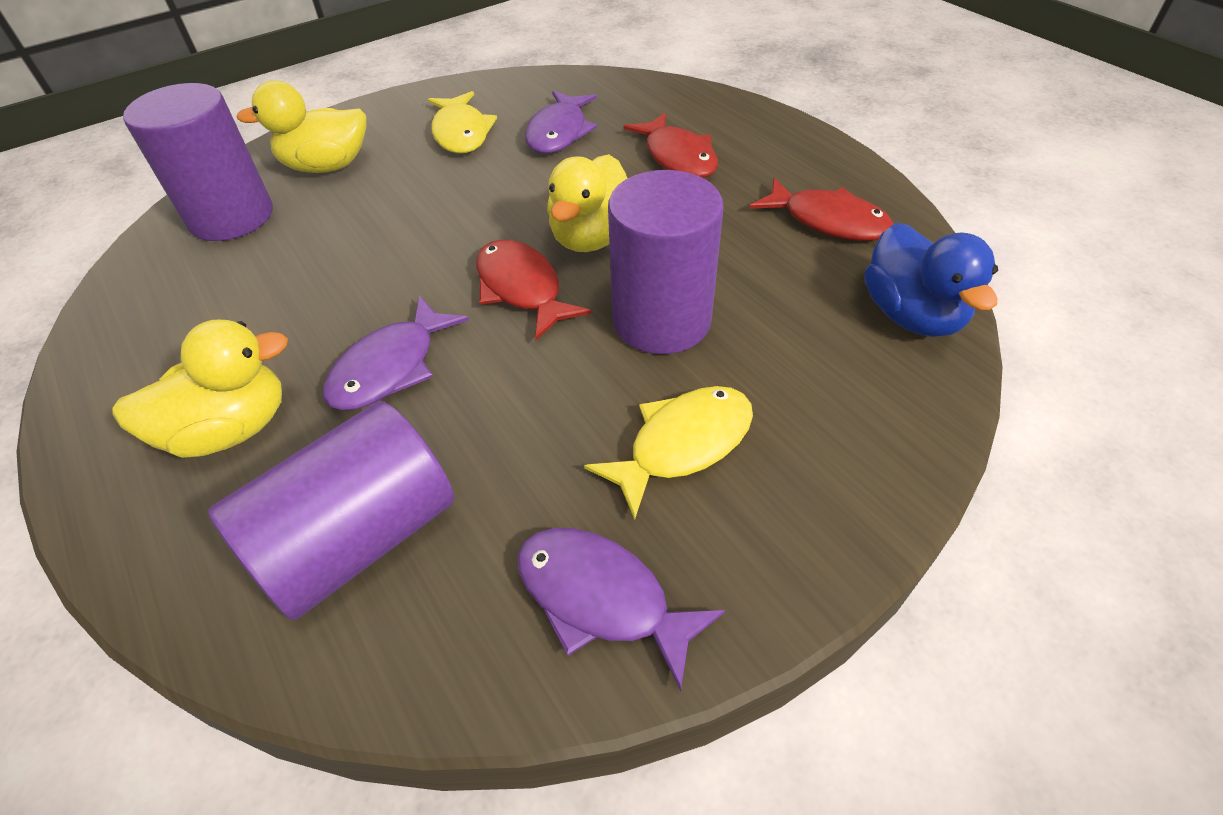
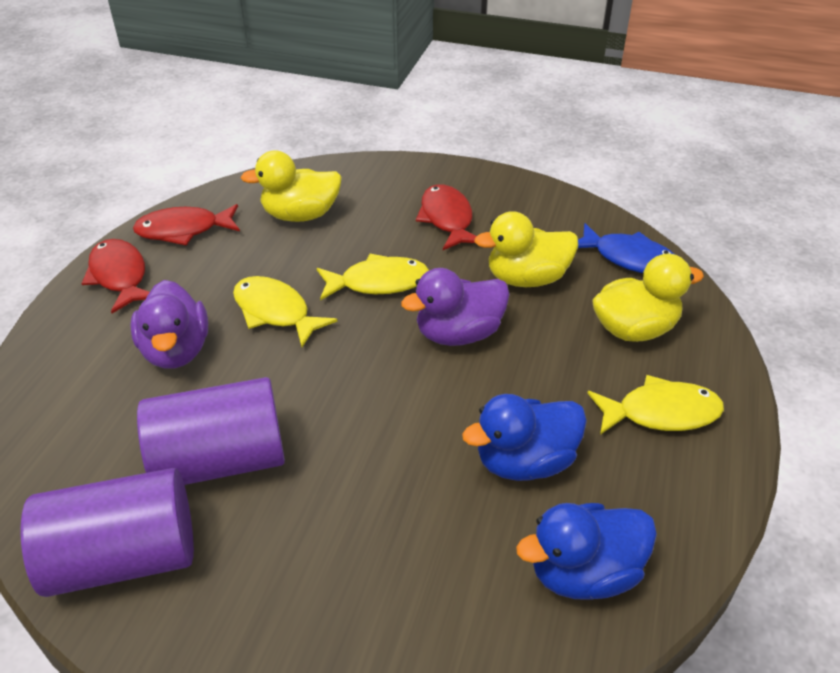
blue duck: [864,223,998,337] = 1 -> [462,394,587,481] [516,503,657,600] = 2
blue fish: none = 0 -> [578,223,674,273] = 1
purple cylinder: [123,83,273,241] [208,401,454,620] [608,170,724,354] = 3 -> [20,468,194,597] [137,377,285,485] = 2
purple duck: none = 0 -> [130,280,208,369] [401,268,510,346] = 2
purple fish: [323,295,469,410] [518,528,725,691] [525,91,597,153] = 3 -> none = 0
yellow fish: [428,91,497,153] [584,386,753,520] = 2 -> [233,276,337,347] [317,254,429,301] [588,375,724,435] = 3

